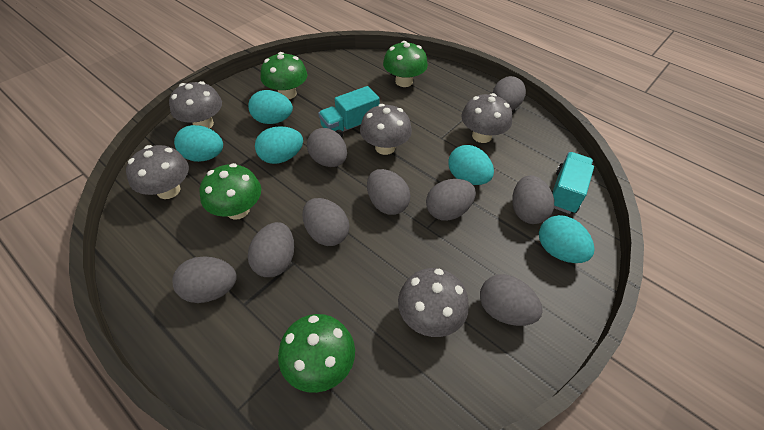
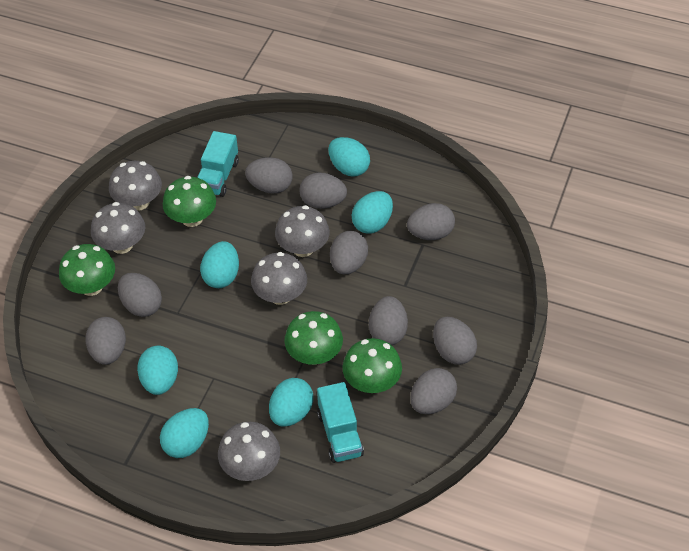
turquoise egg: [174,125,223,162] [248,90,293,124] [255,126,303,164] [448,145,494,185] [539,215,595,263] = 5 -> [137,346,178,395] [160,408,209,458] [200,241,239,288] [269,378,313,427] [328,137,370,177] [351,191,393,234] = 6

